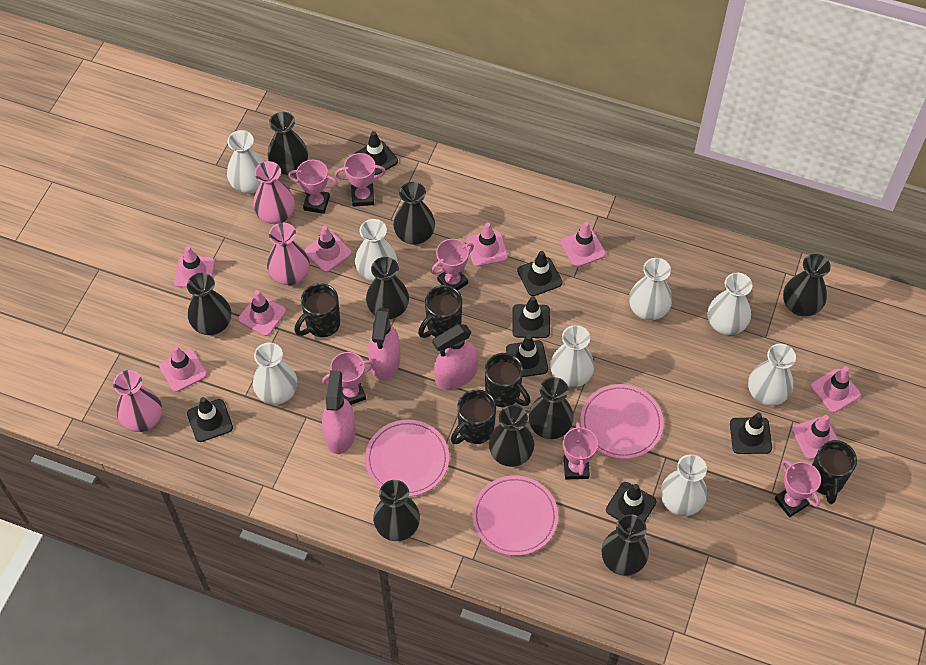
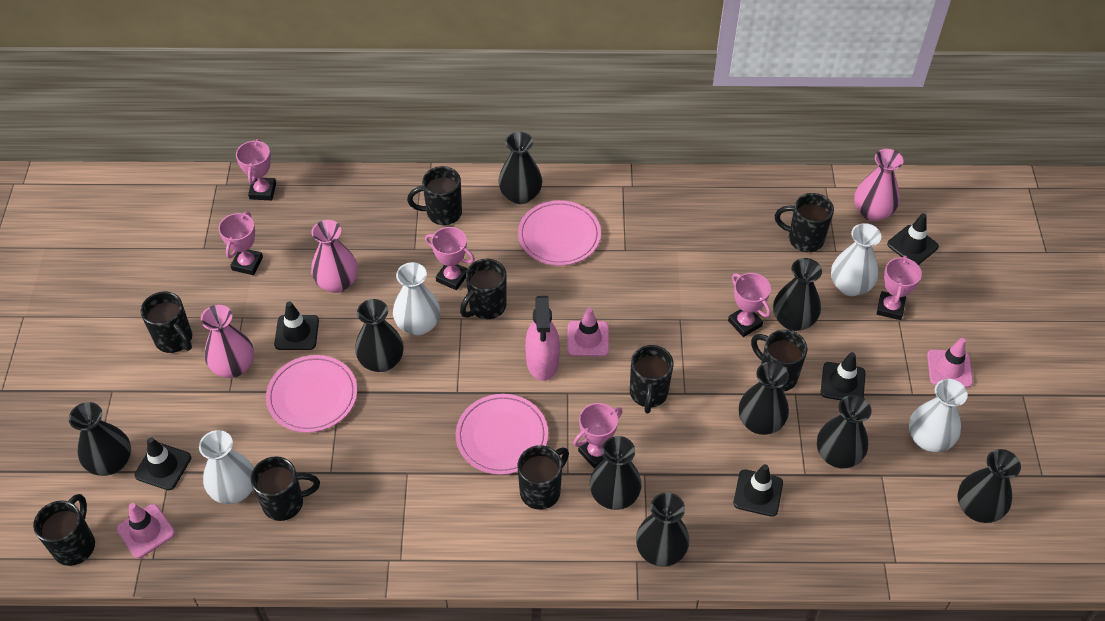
black mug: [294,283,340,337] [418,285,462,338] [451,389,496,444] [485,353,531,407] [812,440,857,504] = 5 -> [33,494,95,566] [141,292,192,353] [251,456,320,521] [407,166,462,225] [460,259,506,319] [518,445,569,510] [630,345,674,414] [751,330,807,392] [775,193,834,252] = 9
black traffic cone: [187,397,233,442] [354,131,398,175] [506,335,548,377] [512,296,550,338] [517,251,562,296] [606,482,656,522] [730,413,772,454] = 7 -> [135,437,191,490] [274,301,319,350] [733,464,783,517] [821,352,866,400] [887,213,939,265] = 5
pink spray bottle: [322,371,355,454] [368,308,400,380] [433,324,478,389] = 3 -> [525,296,560,381] = 1
pink traffic cone: [159,346,207,392] [174,246,215,288] [238,290,286,336] [305,226,352,272] [466,222,508,267] [561,222,606,267] [792,415,839,460] [811,367,861,413] = 8 -> [117,503,175,558] [567,308,609,357] [927,338,973,387] = 3
white vase: [227,130,264,194] [253,342,297,405] [355,219,397,281] [550,325,594,388] [629,258,672,320] [661,454,707,516] [708,273,752,335] [748,344,796,406] = 8 -> [199,430,254,504] [393,262,440,335] [831,223,882,296] [909,379,968,452] = 4

